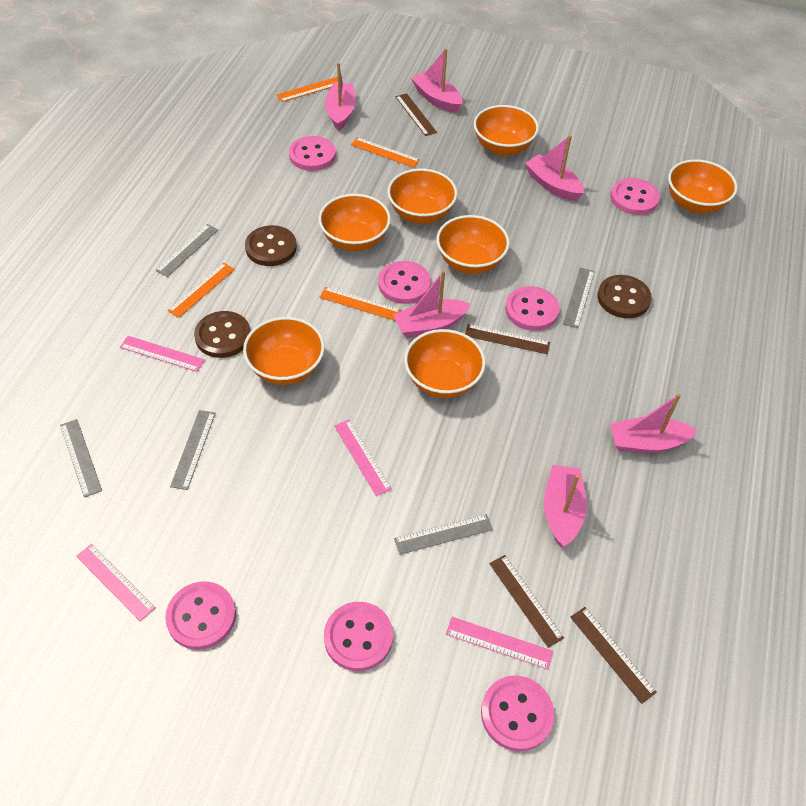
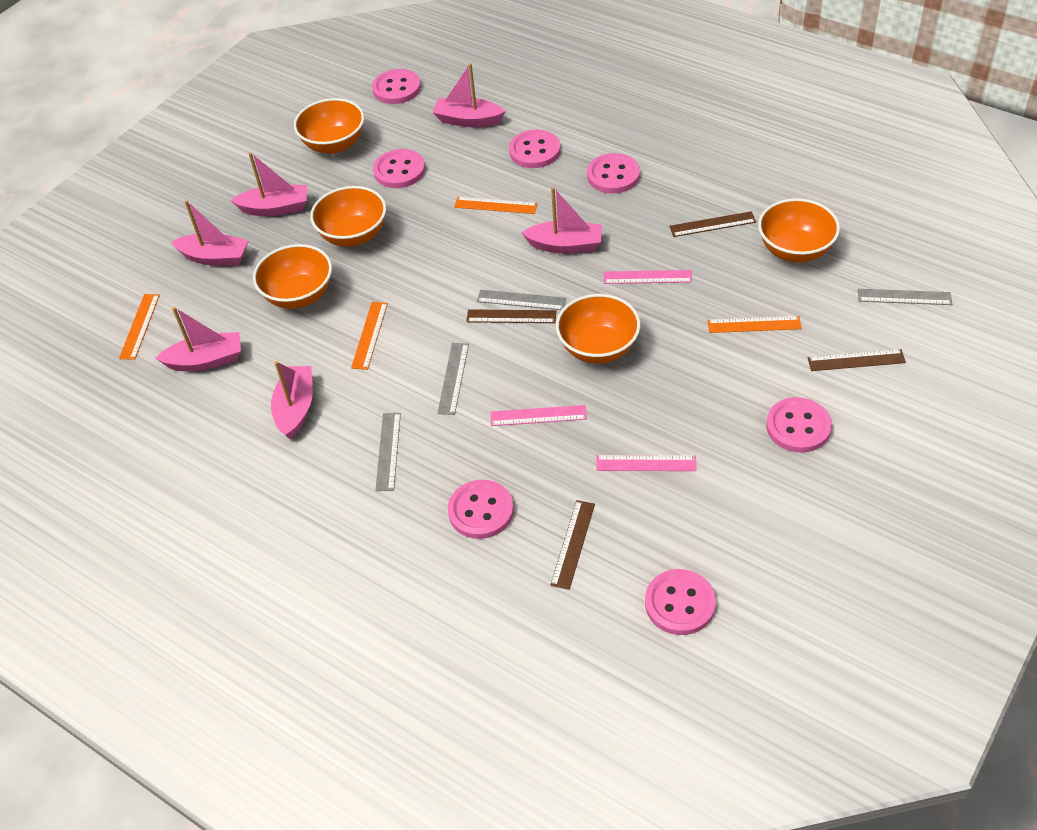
brown button: [194,311,251,358] [245,225,297,266] [597,275,652,318] = 3 -> none = 0
grey ruler: [60,419,102,498] [156,224,218,277] [170,410,216,490] [394,514,493,555] [563,267,595,328] = 5 -> [375,413,401,491] [437,343,469,415] [477,290,566,310] [858,289,952,305] = 4
orange bowl: [243,317,325,385] [319,194,391,251] [387,168,457,224] [404,329,486,398] [437,215,510,274] [473,105,539,156] [668,159,737,214] = 7 -> [253,244,332,309] [294,98,364,154] [310,186,386,247] [556,294,641,364] [758,198,840,262] = 5
pink ruler: [76,544,156,622] [120,336,205,372] [334,419,392,496] [446,617,553,670] = 4 -> [491,405,587,426] [596,455,697,471] [604,270,692,284] = 3

